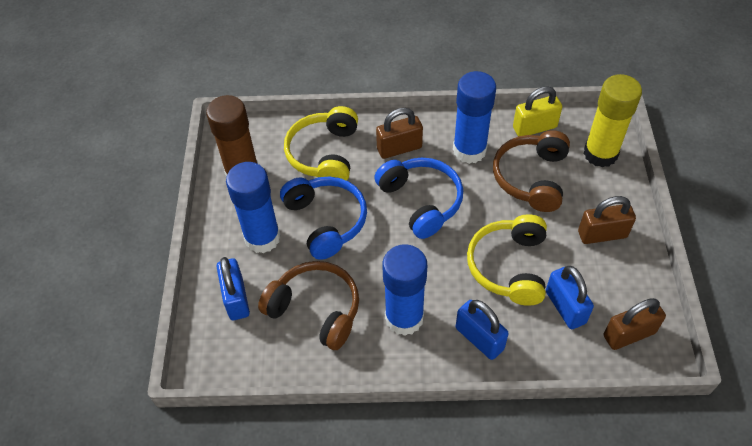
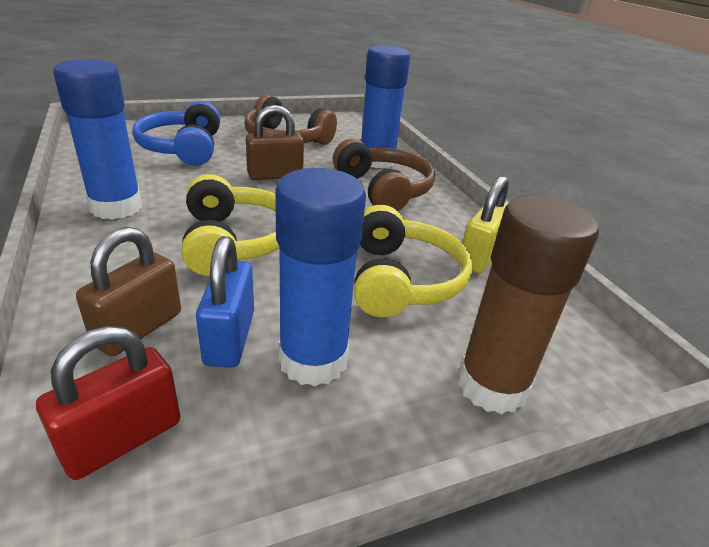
blue headphones: [280,177,367,260] [374,158,463,239] = 2 -> [132,101,220,165] = 1
blue padlock: [217,257,250,320] [456,300,509,360] [546,266,594,329] = 3 -> [196,236,254,368] = 1
brown padlock: [376,108,423,159] [578,196,636,244] [604,298,666,350] = 3 -> [76,227,181,356] [246,105,304,180] = 2
red padlock: none = 0 -> [36,326,181,480] = 1
yellow glue stick: [583,74,642,168] = 1 -> none = 0

